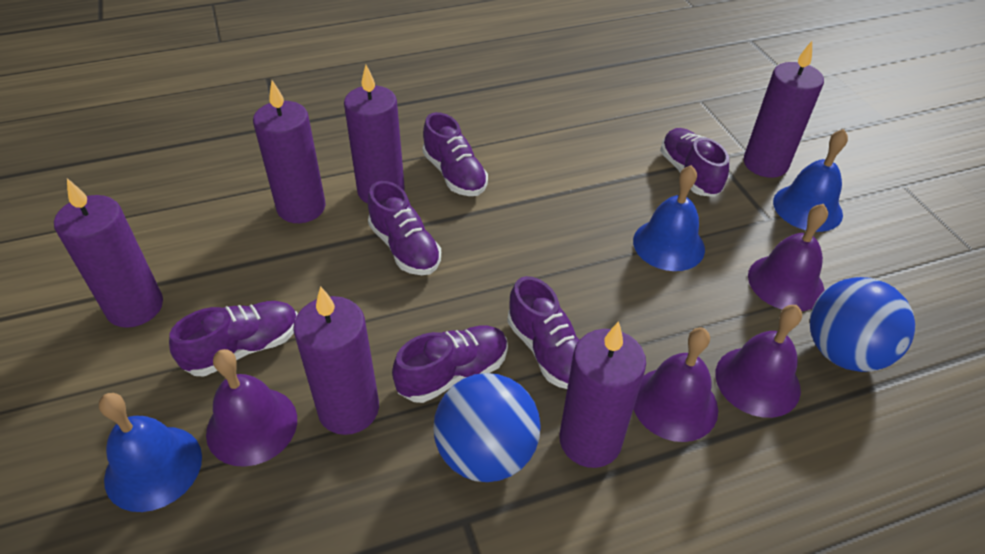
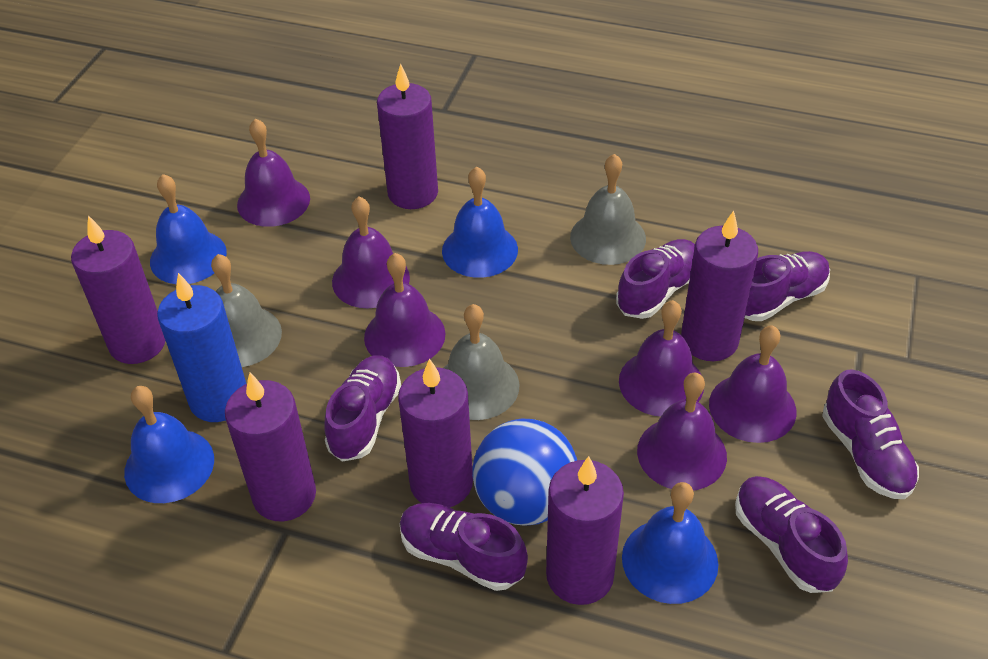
blue ball: [433,373,541,482] [810,277,915,372] = 2 -> [472,418,577,526] = 1
blue bell: [99,393,202,512] [633,165,705,271] [773,129,848,232] = 3 -> [124,386,214,503] [150,174,227,284] [442,167,518,278] [622,482,718,604] = 4
blue candle: none = 0 -> [157,273,246,422] = 1
grey bell: none = 0 -> [211,254,282,367] [444,304,520,420] [570,154,646,265] = 3
purple bell: [206,349,297,467] [634,328,718,442] [715,305,802,418] [748,204,828,311] = 4 -> [237,118,310,227] [332,197,410,308] [364,253,446,367] [619,300,704,417] [637,372,727,491] [709,325,797,443] = 6

